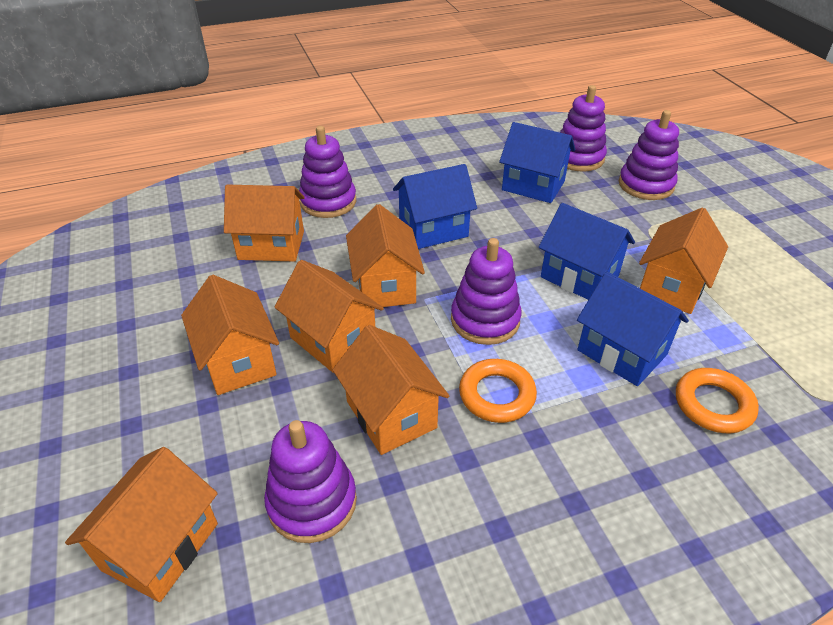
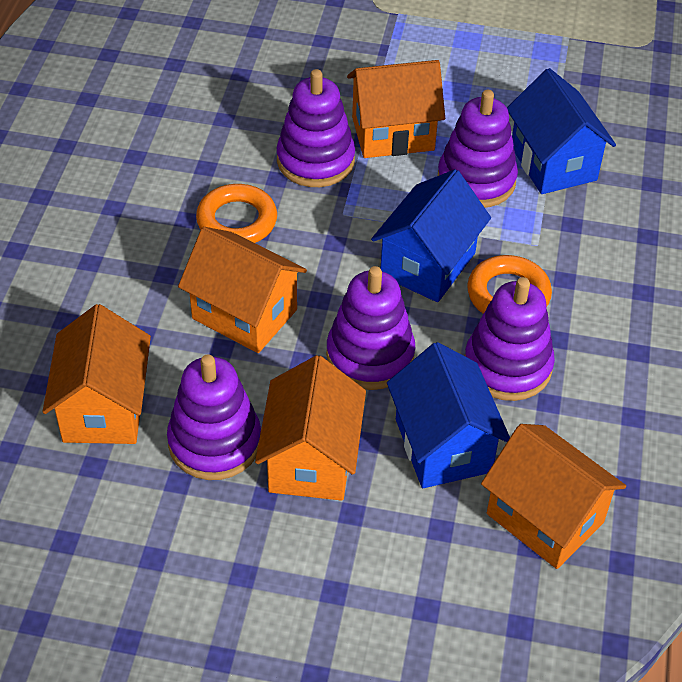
blue house: [393,164,477,249] [499,122,575,203] [539,203,635,300] [577,272,689,386] = 4 -> [371,169,491,302] [387,342,510,488] [507,68,616,194] = 3
orange house: [65,447,218,602] [181,275,279,395] [224,185,304,262] [275,260,384,373] [333,325,449,455] [346,204,425,307] [639,208,728,314] = 7 -> [42,304,151,444] [178,227,307,353] [255,355,366,501] [347,60,445,158] [481,424,626,569] = 5

